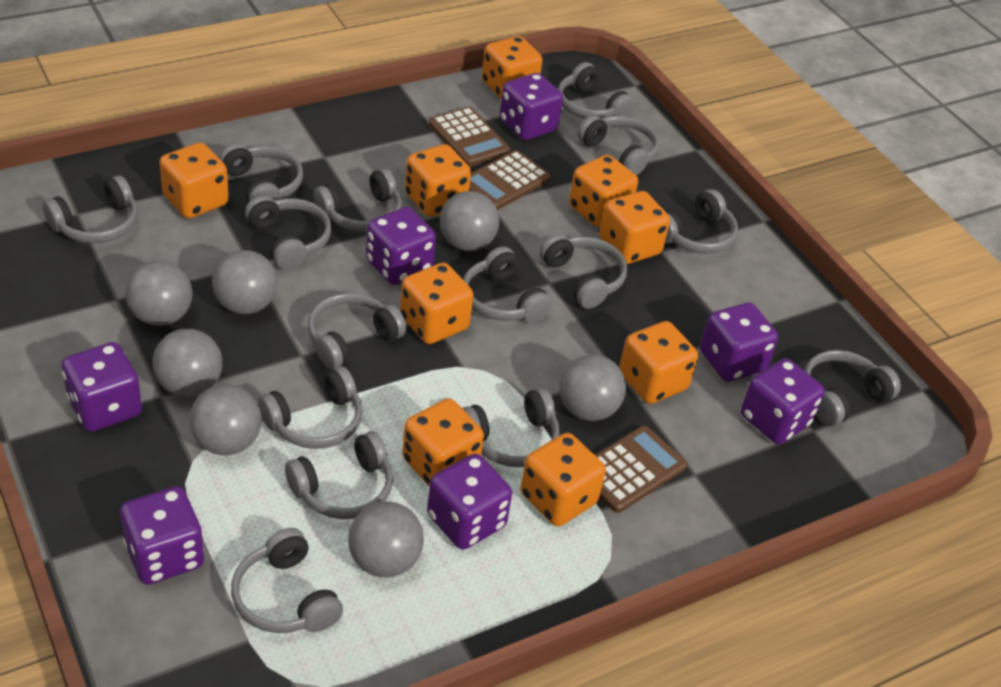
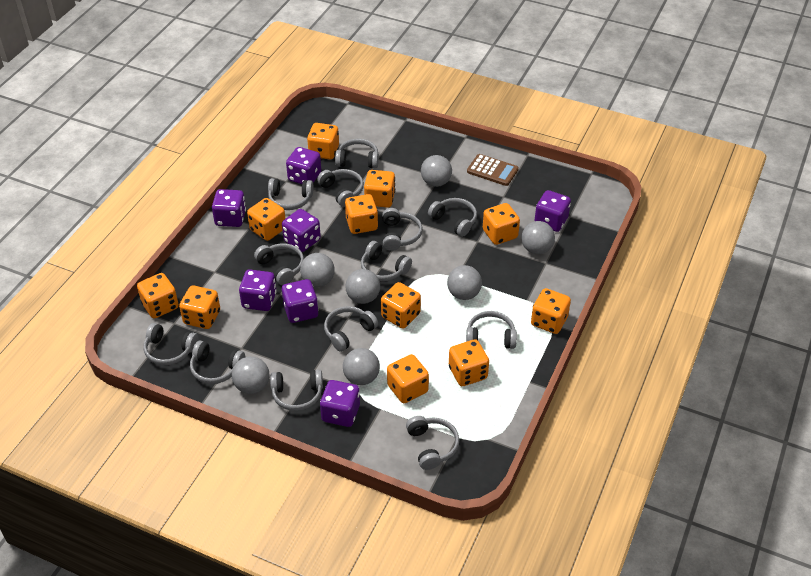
brown calculator: [429,107,510,167] [469,151,551,210] [595,426,687,513] = 3 -> [467,154,519,186] = 1
grey headphones: [43,175,138,243] [219,143,303,203] [231,528,343,633] [245,195,331,270] [258,366,362,449] [285,431,393,519] [308,293,406,370] [313,168,402,232] [462,388,559,467] [463,246,553,323] [539,234,627,309] [558,62,635,119] [578,115,659,176] [665,189,738,254] [804,350,901,426] = 15 -> [143,323,198,365] [190,340,245,384] [254,243,304,285] [268,178,313,210] [270,369,323,411] [317,169,364,207] [324,306,378,352] [335,138,379,168] [361,241,412,281] [382,208,423,251] [406,416,459,470] [428,198,477,237] [466,311,517,349] = 13
orange dice: [159,143,229,218] [400,263,473,344] [402,398,484,486] [405,144,471,217] [482,36,543,99] [520,433,606,526] [569,155,638,228] [599,191,670,264] [619,321,698,404] = 9 -> [137,273,179,319] [179,285,220,329] [247,198,286,241] [307,123,339,159] [345,194,378,234] [364,170,395,208] [381,282,421,329] [387,354,429,403] [449,339,489,386] [483,203,520,245] [531,288,571,334] = 11

